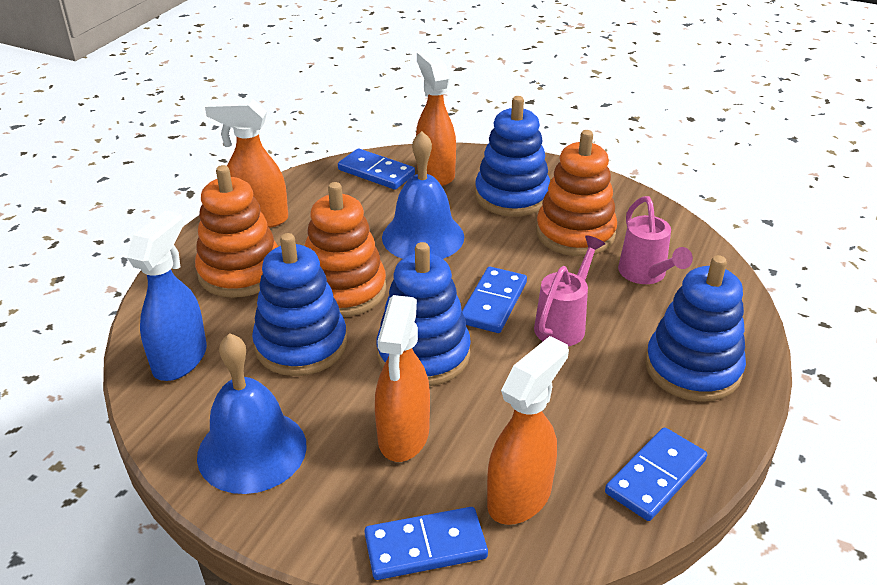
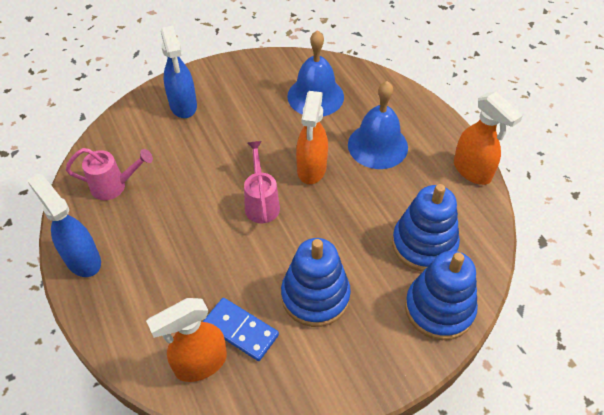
blue domino: [338,148,415,190] [364,507,488,580] [462,267,527,333] [605,427,707,521] = 4 -> [203,298,279,361] = 1
blue spray bottle: [127,211,207,381] = 1 -> [27,174,101,277] [161,26,197,118] = 2
blue stacking toy: [252,233,347,376] [377,242,471,386] [475,96,550,217] [645,255,746,402] = 4 -> [281,238,351,327] [392,184,460,272] [405,251,478,340] = 3
orange spray bottle: [205,99,288,228] [375,295,430,462] [416,51,456,186] [487,336,569,525] = 4 -> [146,298,227,382] [296,91,328,184] [454,92,523,185] = 3
orange stacking toy: [195,165,278,298] [305,182,386,317] [536,130,617,256] = 3 -> none = 0

